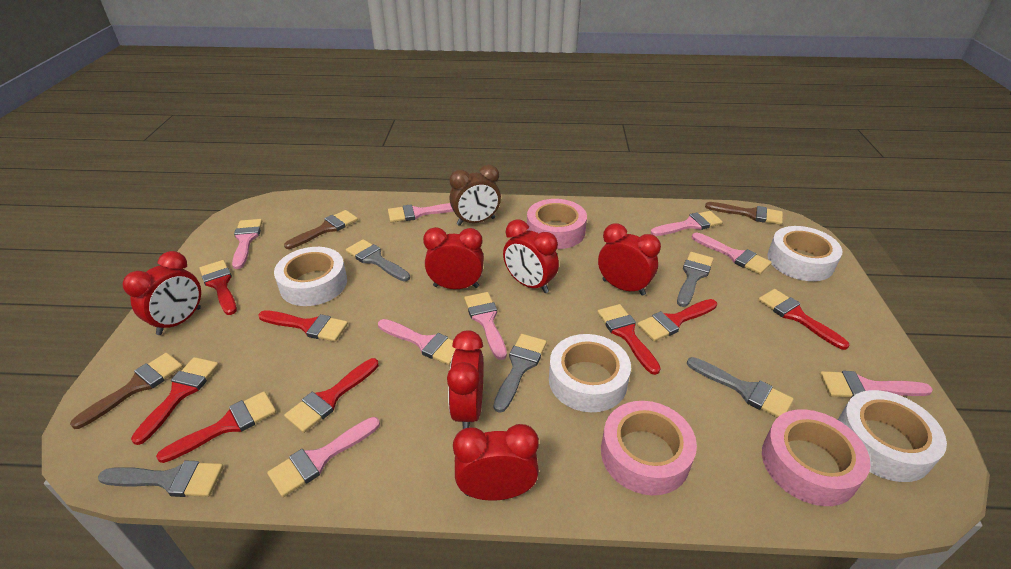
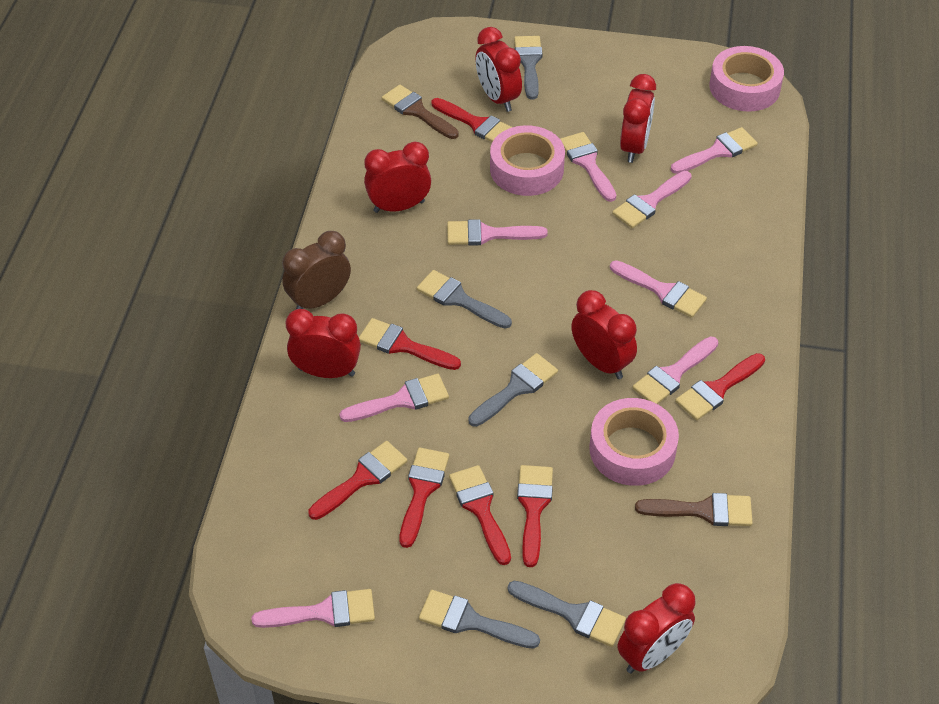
brown brush: [70,353,183,429] [284,210,358,249] [705,202,783,225] = 3 -> [382,85,459,139] [635,493,753,526] = 2
red brush: [131,357,219,445] [156,391,276,463] [199,260,237,315] [258,310,348,342] [284,358,379,433] [597,304,661,375] [637,299,717,341] [758,289,850,350] = 8 -> [309,441,408,520] [359,318,461,370] [400,448,449,548] [432,98,512,142] [449,465,511,565] [517,465,553,567] [675,353,765,420] = 7
white tape: [274,247,347,306] [549,334,631,412] [767,226,843,281] [838,390,947,482] = 4 -> none = 0

